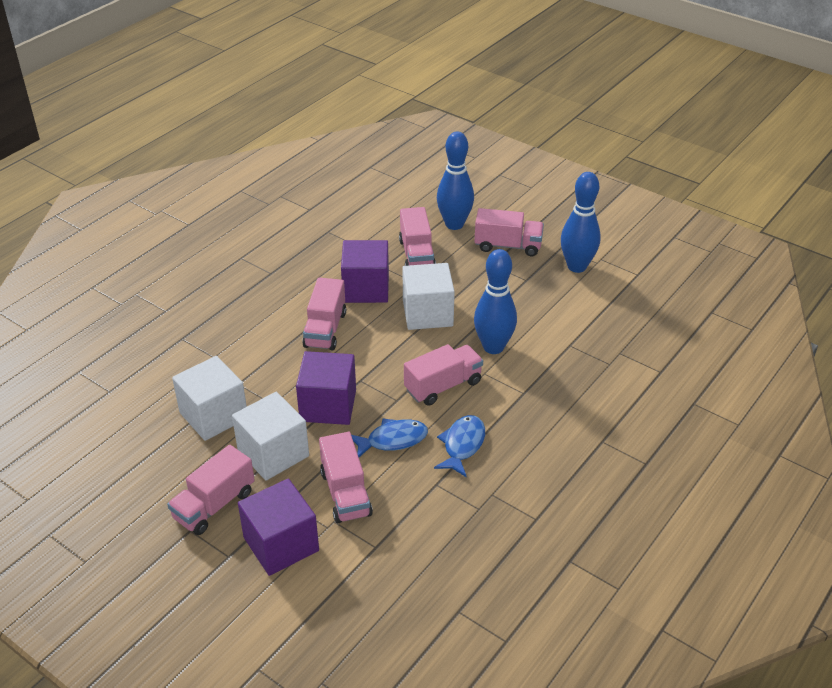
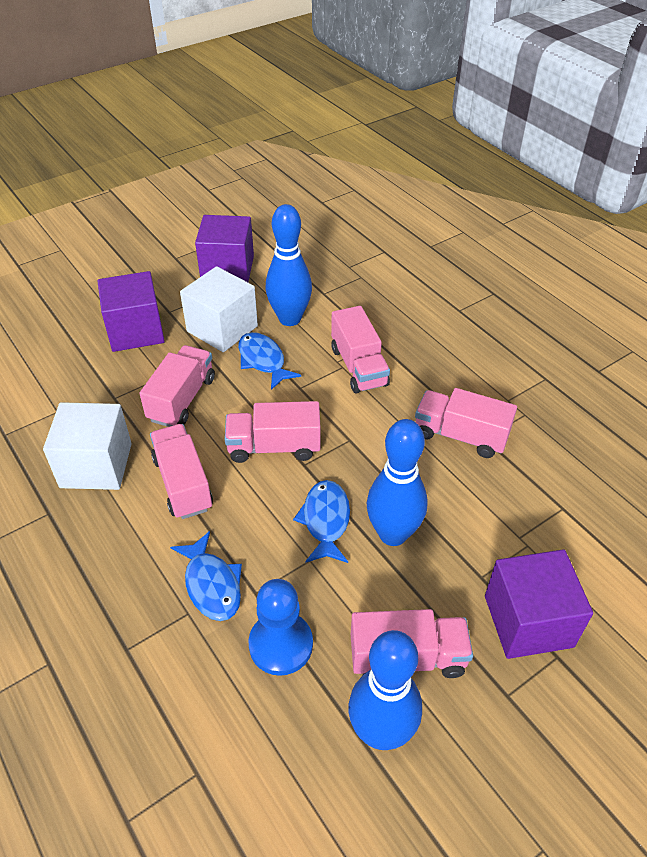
blue fish: [351,419,428,457] [434,415,485,477] = 2 -> [170,531,242,621] [238,332,301,390] [293,480,350,563] = 3
blue pawn: none = 0 -> [249,579,313,676] = 1
white cube: [172,356,247,441] [232,392,309,481] [402,263,455,330] = 3 -> [43,402,132,490] [180,266,258,352] = 2

